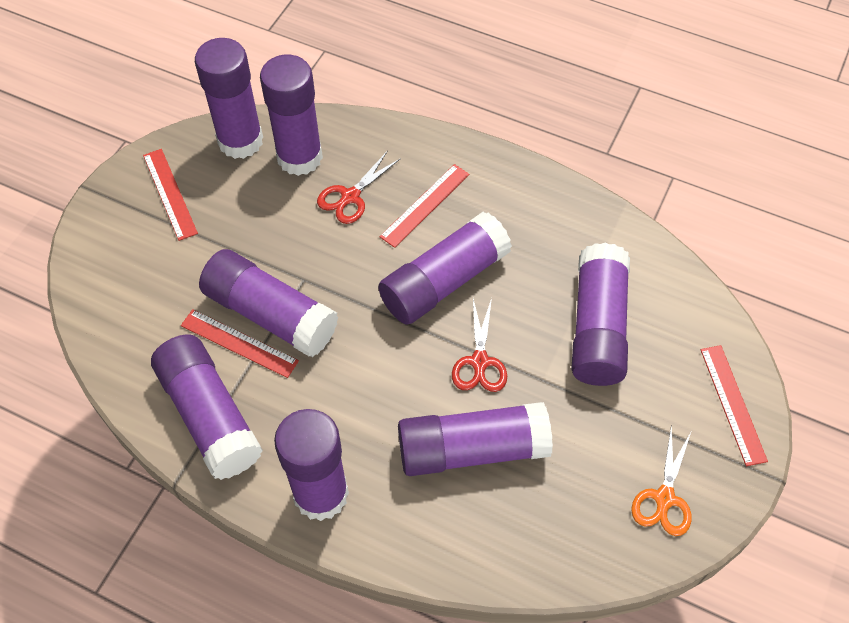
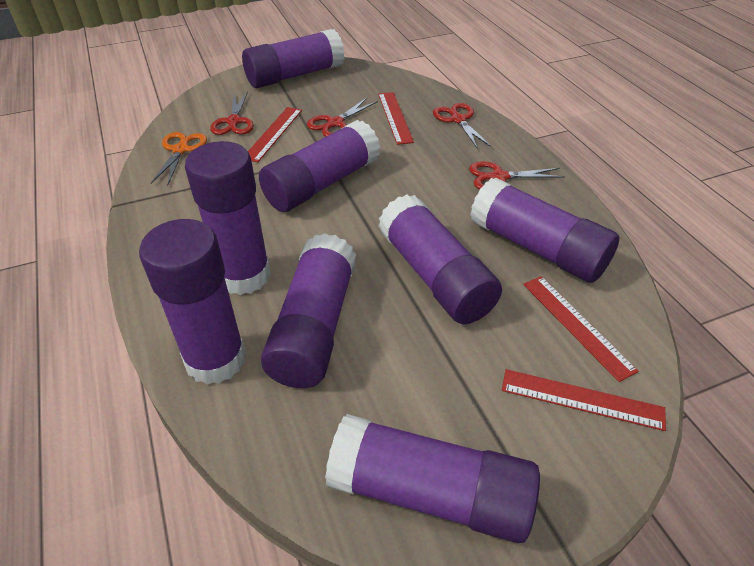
red scissors: [317,150,401,224] [452,298,507,392] = 2 -> [210,91,254,135] [307,98,378,137] [433,103,492,149] [469,161,565,189] = 4

